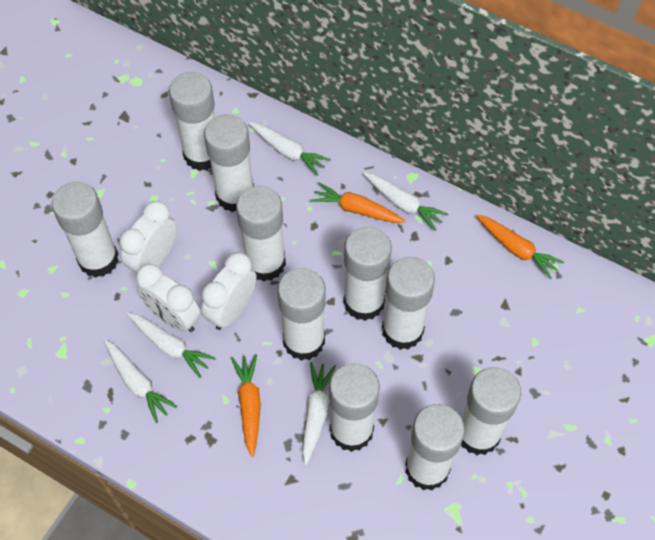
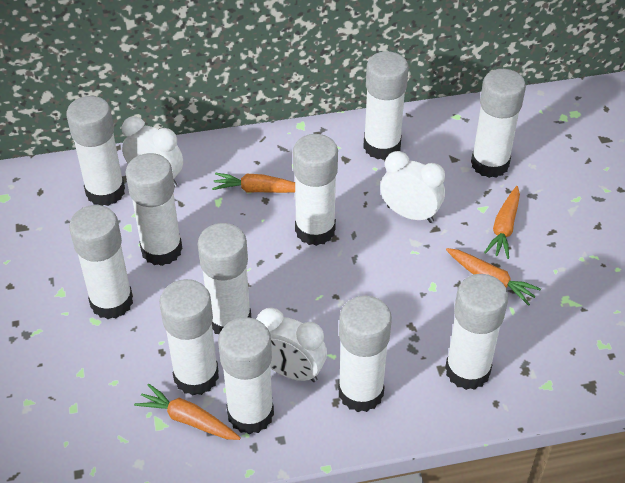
orange carrot: [231,354,261,457] [311,182,405,223] [476,215,564,279] = 3 -> [134,384,241,440] [212,173,295,193] [446,248,541,306] [484,186,520,259] = 4
white carrot: [104,340,177,423] [127,313,216,378] [248,122,331,176] [302,362,336,465] [363,172,448,231] = 5 -> none = 0
white glue stick: [52,182,119,278] [169,72,215,171] [204,114,254,212] [236,186,286,281] [277,268,326,361] [329,363,380,452] [344,226,392,321] [382,257,435,350] [405,404,465,490] [461,367,521,455] = 10 -> [66,96,125,206] [69,205,133,319] [125,153,182,266] [159,279,219,396] [198,223,251,334] [218,317,274,435] [293,134,338,246] [338,296,392,412] [363,51,408,160] [445,274,508,390] [471,69,526,178] = 11

